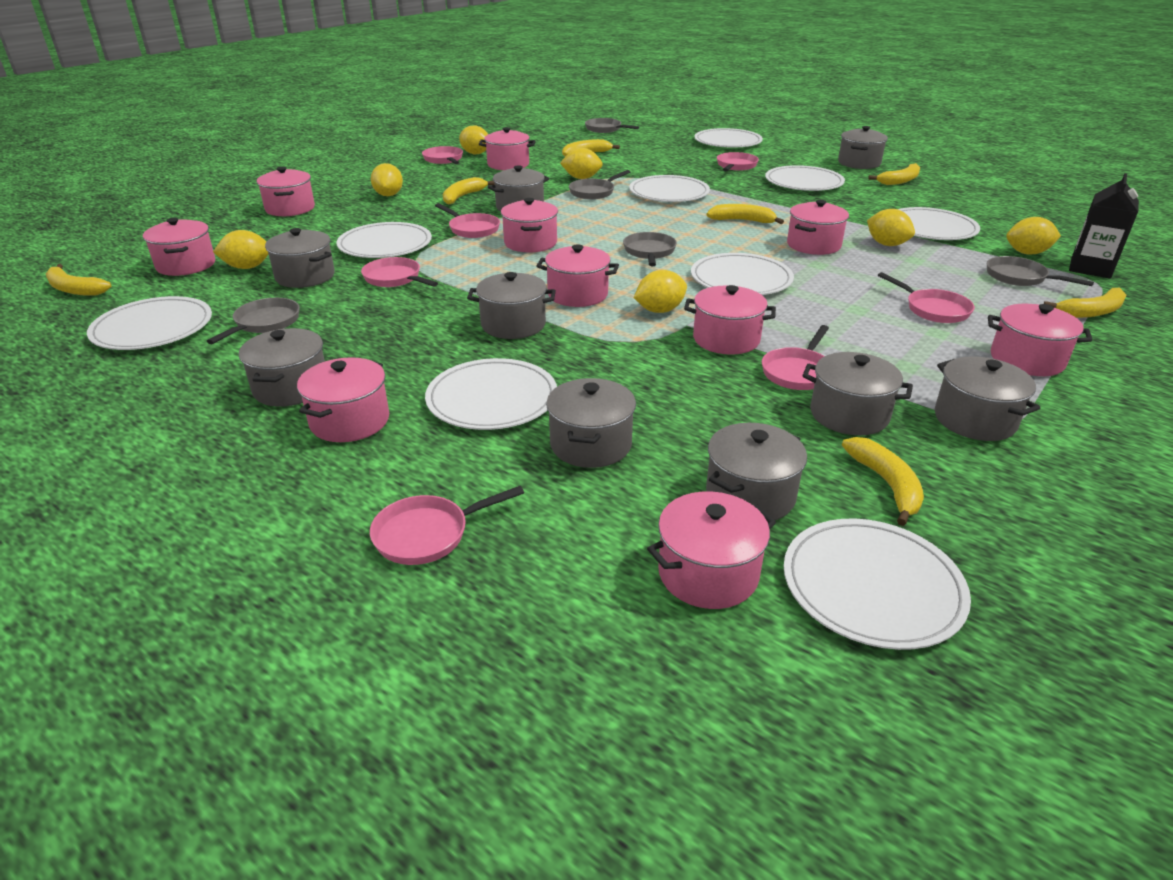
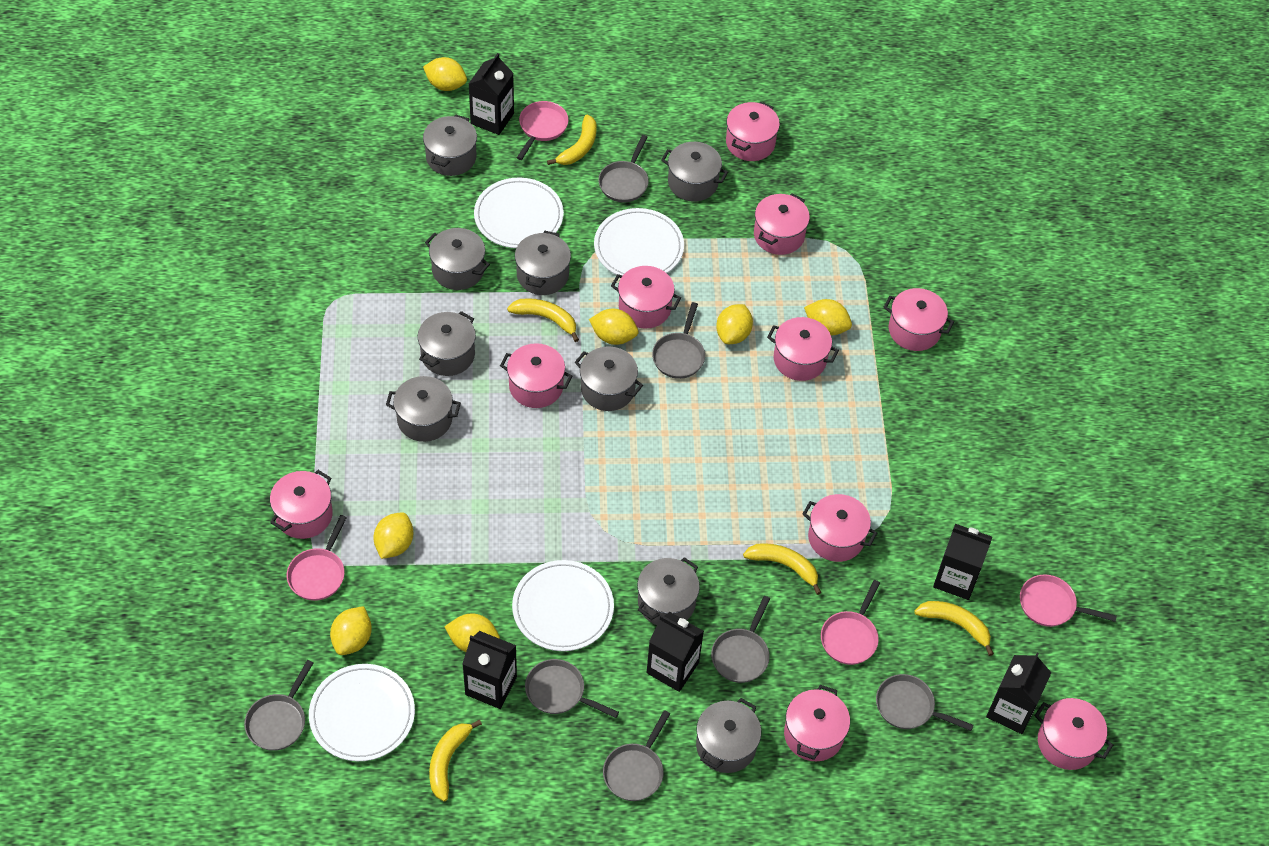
black carton: [1069,173,1139,279] = 1 -> [462,631,517,709] [469,53,514,135] [646,612,704,692] [933,524,992,600] [986,653,1051,734] = 5
grey pan: [207,298,300,344] [569,170,630,200] [585,118,639,133] [623,232,677,266] [987,256,1094,286] = 5 -> [244,660,313,751] [525,659,619,718] [598,135,649,202] [603,710,670,801] [652,302,705,379] [711,596,770,683] [876,674,974,731] = 7
pink pan: [361,257,438,287] [370,486,524,565] [422,146,463,164] [435,203,500,238] [717,152,759,171] [762,325,829,390] [878,272,975,323] = 7 -> [287,515,347,601] [517,101,568,160] [821,580,880,665] [1020,574,1117,627] = 4
white plate: [87,296,212,350] [336,222,432,258] [425,358,557,430] [629,175,710,202] [691,253,794,295] [694,128,763,148] [765,165,845,191] [784,519,971,650] [898,207,980,240] = 9 -> [309,664,415,761] [474,178,564,248] [512,560,614,651] [594,208,684,275] = 4
yellow banana: [45,264,111,296] [443,177,495,205] [562,139,620,157] [706,204,784,224] [842,437,924,526] [868,163,920,185] [1044,288,1126,318] = 7 -> [429,720,482,801] [507,298,579,342] [547,115,597,165] [743,543,822,595] [914,601,994,656] = 5

